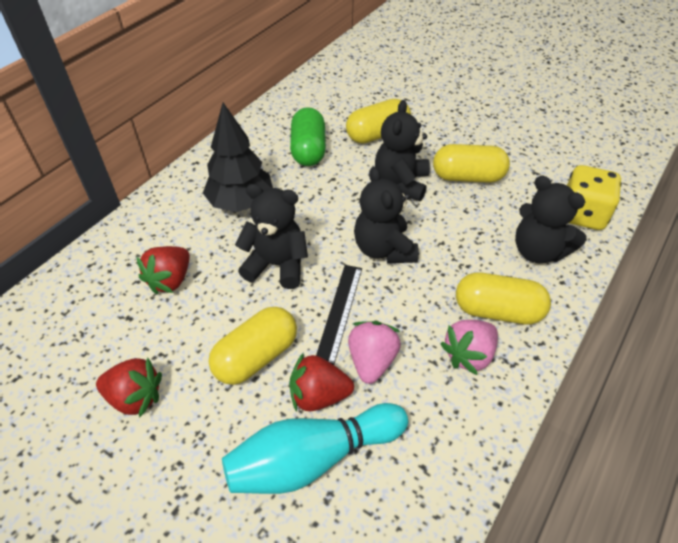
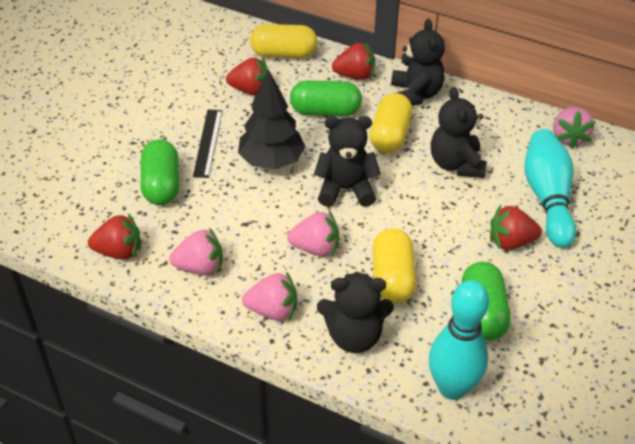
green capsule: [290,107,326,166] = 1 -> [141,139,179,205] [290,80,362,117] [462,262,511,341] = 3
pink strawberry: [348,321,401,384] [440,320,498,375] = 2 -> [169,228,223,275] [242,271,297,321] [287,211,339,256] [553,107,595,149] = 4
red strawberry: [96,358,162,418] [136,246,190,294] [289,352,354,412] = 3 -> [88,213,141,260] [226,57,268,96] [332,42,375,80] [490,205,542,250] = 4
turquoise bowling pin: [222,403,408,494] = 1 -> [429,280,489,400] [525,129,576,248] = 2
yellow capsule: [209,307,297,385] [346,99,411,144] [433,144,510,183] [456,272,551,324] = 4 -> [250,24,318,58] [369,93,413,153] [372,228,416,304] = 3
yellow dice: [567,165,622,230] = 1 -> none = 0

